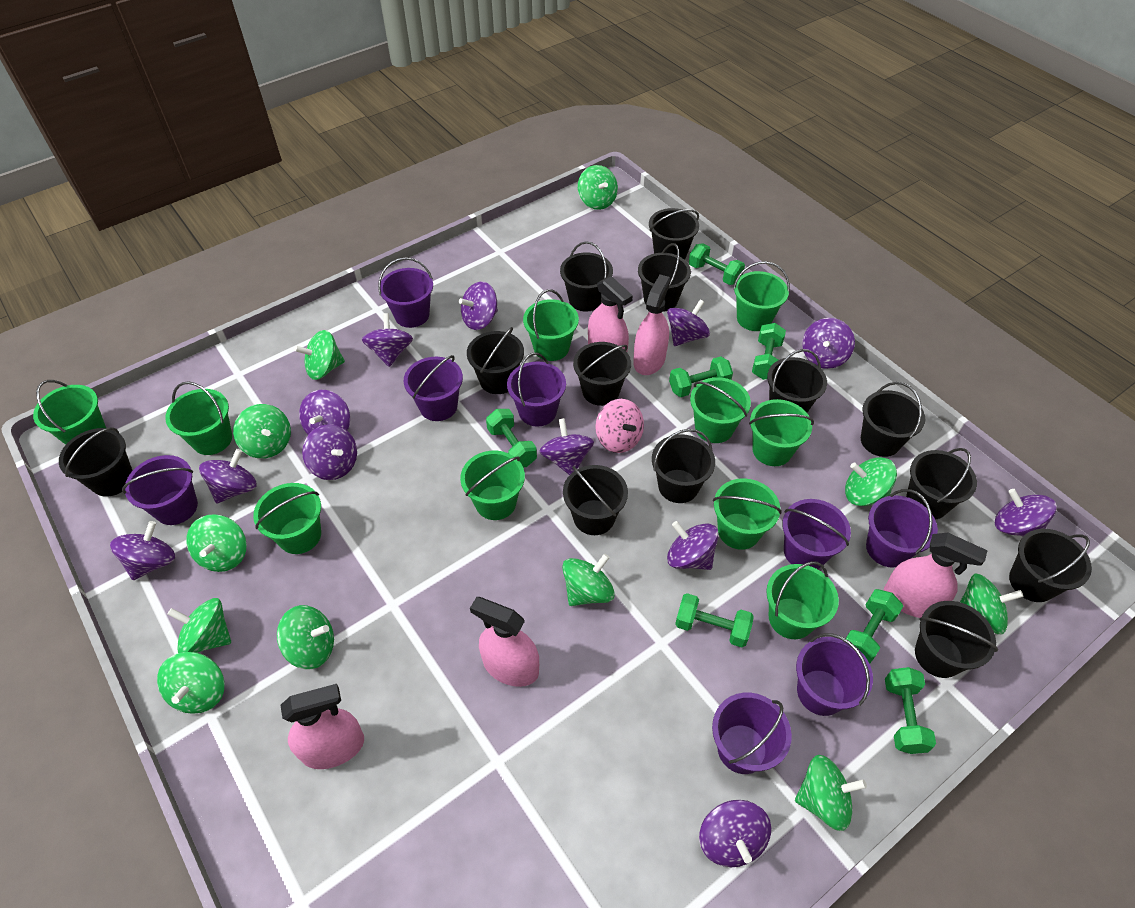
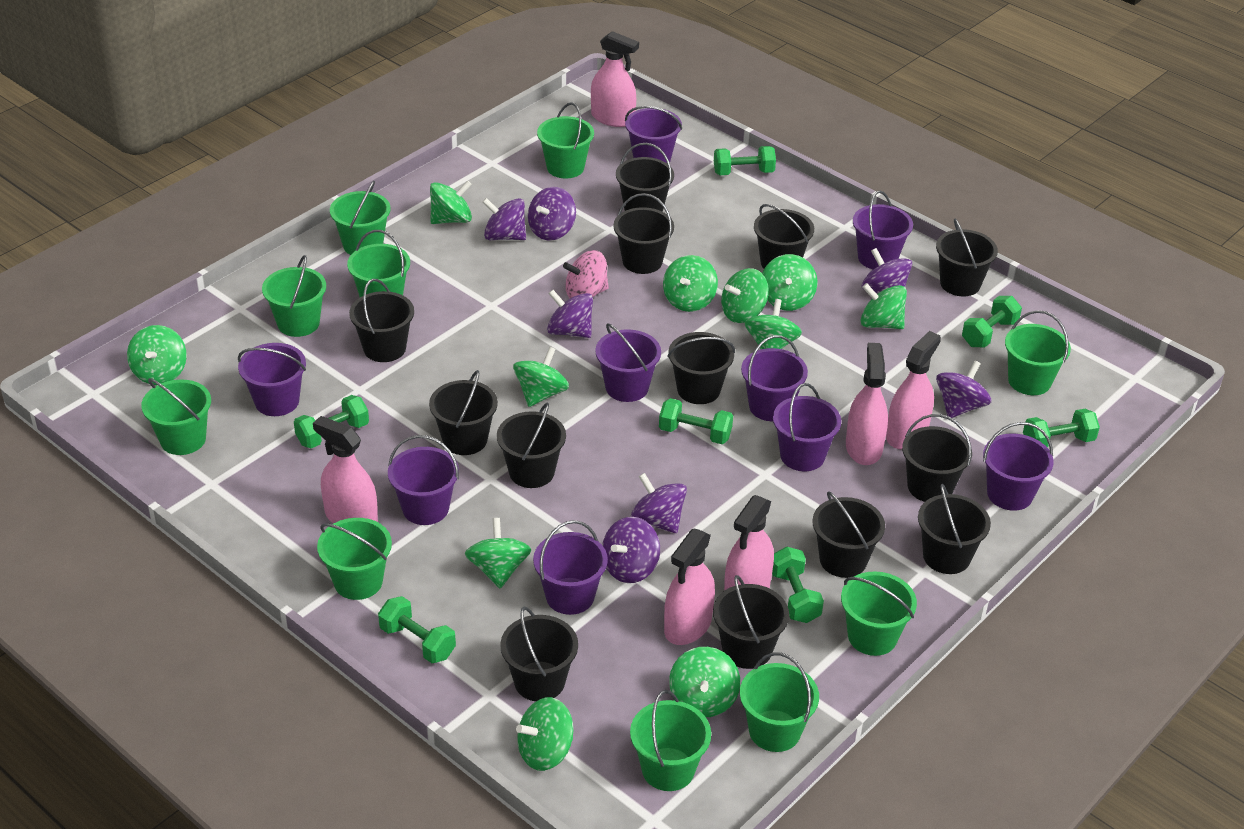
pink spray bottle: [280,684,364,769] [470,597,539,687] [588,276,633,352] [633,275,670,375] [884,533,988,618] = 5 -> [313,416,378,524] [591,31,639,127] [664,528,715,645] [724,495,774,591] [846,343,888,465] [886,331,941,449] = 6
purple bucket: [122,455,198,525] [378,257,433,328] [404,355,463,421] [507,353,566,427] [712,693,792,774] [782,499,851,569] [796,633,873,716] [866,489,938,567] = 8 -> [238,343,306,416] [388,435,459,525] [533,520,608,615] [595,323,661,402] [625,106,682,163] [741,335,808,421] [773,383,841,471] [853,191,913,269] [983,422,1054,511] = 9
purple spinning top: [110,521,175,580] [199,449,257,504] [299,390,350,435] [302,424,357,480] [362,313,413,367] [459,281,498,330] [539,418,594,475] [667,299,710,346] [667,521,719,570] [699,800,771,867] [802,318,855,369] [995,489,1057,536] = 12 -> [482,198,526,240] [528,187,576,241] [547,290,593,338] [602,517,660,583] [631,473,687,533] [862,248,912,293] [936,361,991,418] = 7

